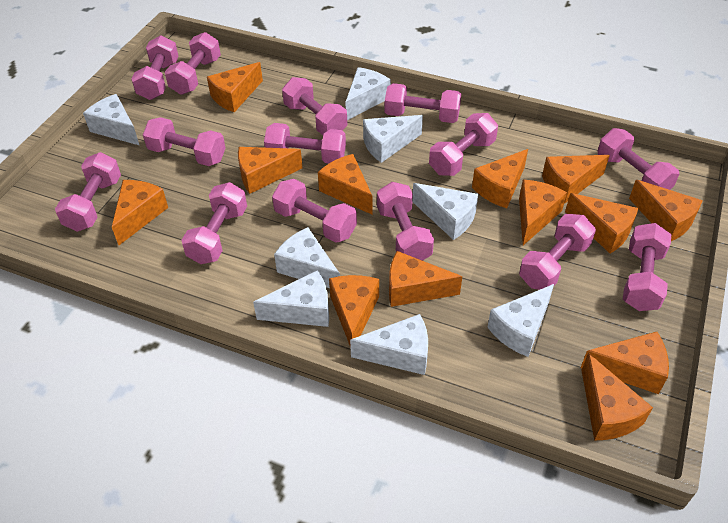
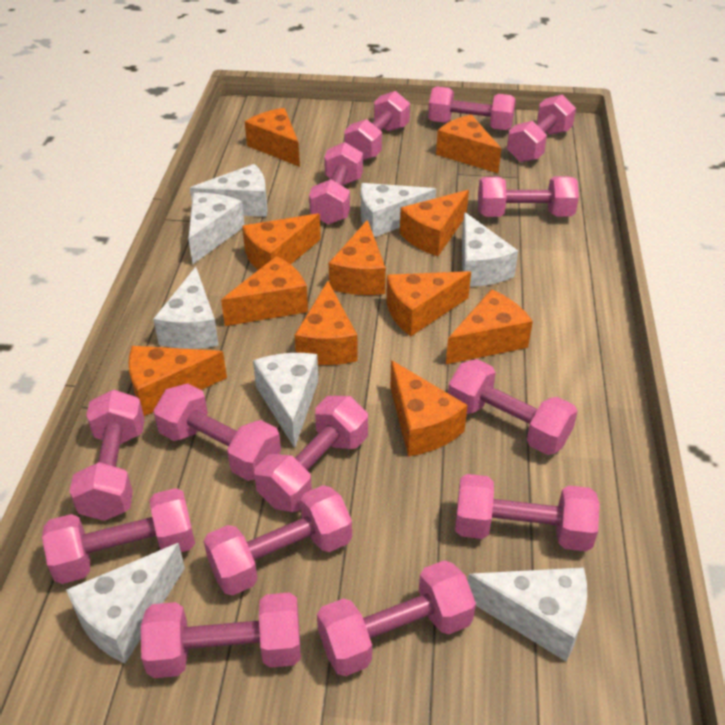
orange cheese: [112,180,168,245] [207,62,263,112] [238,147,302,194] [318,154,373,215] [329,275,379,347] [389,251,462,307] [472,149,528,208] [519,180,567,245] [542,155,610,204] [565,193,638,254] [581,332,669,394] [582,353,653,440] [629,180,703,241] = 13 -> [128,346,227,416] [221,256,308,326] [242,213,321,270] [245,108,300,167] [295,281,357,365] [329,220,386,295] [386,271,471,336] [390,360,468,456] [400,190,469,256] [436,115,501,173] [446,289,533,364] = 11

